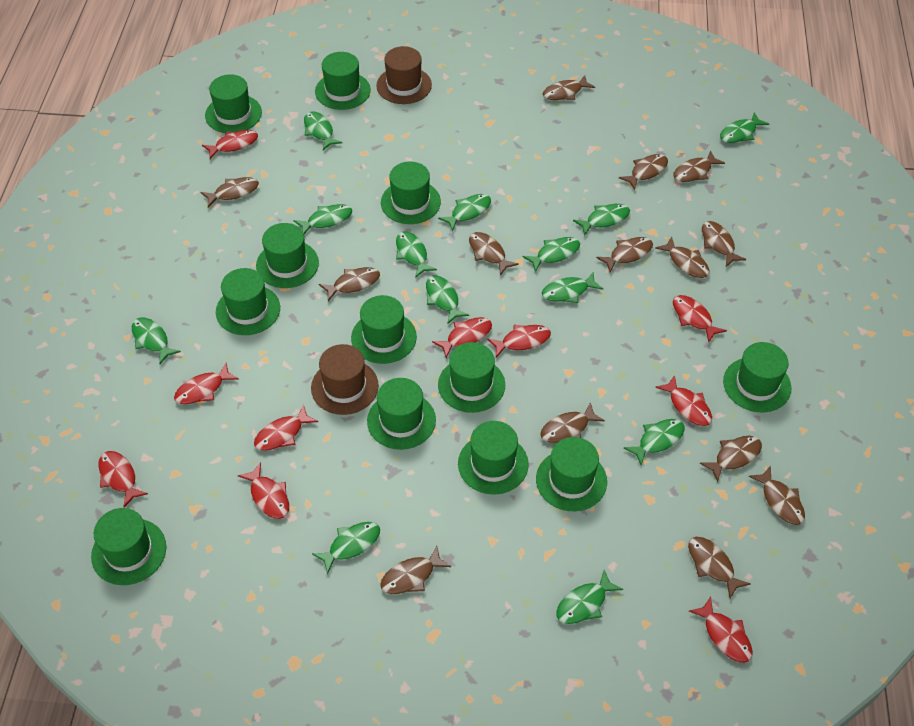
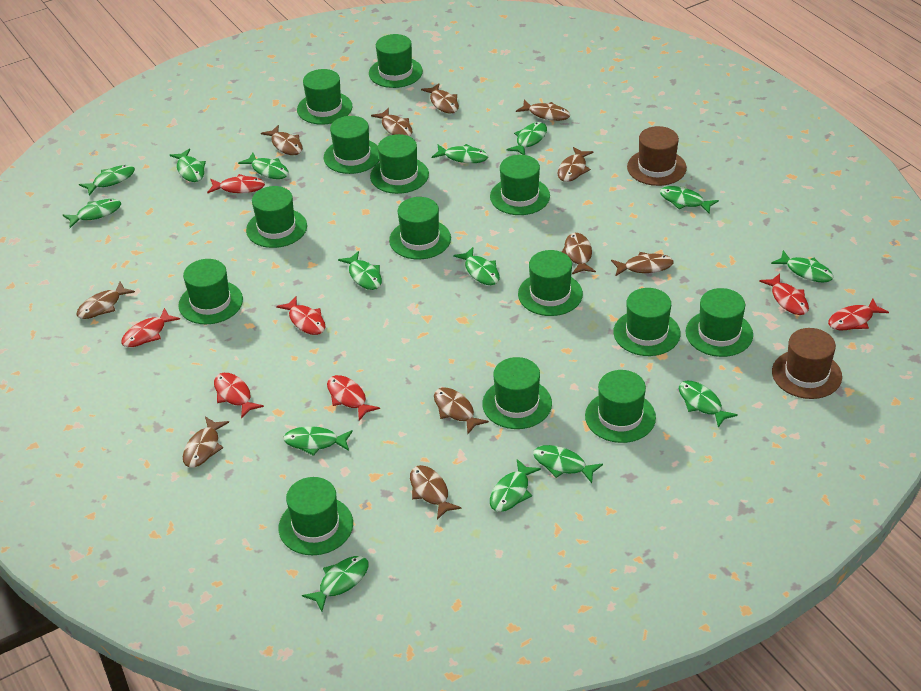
brown fish: [201,177,259,207] [319,267,380,301] [380,546,451,594] [469,232,519,276] [540,402,605,443] [543,75,595,100] [596,237,653,272] [619,154,668,190] [655,237,709,278] [673,150,725,182] [688,537,751,599] [700,436,762,483] [702,221,746,267] [748,466,805,525] = 14 -> [76,282,135,319] [183,417,229,468] [261,125,303,155] [371,108,413,136] [410,465,462,520] [421,83,459,114] [434,388,489,434] [516,100,570,121] [557,147,594,182] [562,233,596,274] [611,252,674,276] = 11
green fish: [132,317,181,364] [294,204,352,234] [304,111,342,150] [312,522,380,575] [396,232,437,278] [426,275,469,324] [438,194,491,231] [523,237,580,272] [542,272,603,303] [556,570,623,624] [573,204,630,236] [624,419,685,466] [720,112,769,143] = 13 -> [63,199,121,228] [79,165,135,196] [170,148,206,182] [238,153,289,179] [283,426,353,456] [302,556,369,612] [338,251,382,290] [432,144,488,163] [453,247,500,285] [490,459,541,512] [506,122,547,155] [533,445,603,483] [660,186,719,214] [679,381,738,428] [771,250,834,283] = 15
green hat: [91,508,166,585] [205,74,262,133] [216,268,280,335] [256,223,319,288] [315,52,371,110] [351,295,417,364] [367,378,436,450] [381,162,441,224] [438,342,505,413] [458,421,529,494] [536,437,607,511] [723,342,792,412] = 12 -> [178,259,243,324] [246,186,307,248] [279,477,353,555] [297,69,352,125] [324,116,380,174] [369,34,423,88] [370,134,429,194] [389,197,451,260] [482,357,552,429] [490,155,550,215] [518,250,583,316] [585,370,656,443] [613,288,681,356] [686,288,753,357] = 14
red fish: [98,451,148,507] [174,363,239,404] [202,130,258,159] [238,462,289,519] [254,404,318,451] [432,317,492,358] [487,324,551,357] [655,375,712,426] [673,295,727,343] [689,596,753,663] = 10 -> [121,308,180,347] [207,174,265,194] [214,373,264,419] [276,296,326,335] [327,375,380,420] [759,273,809,315] [828,298,889,330] = 7

